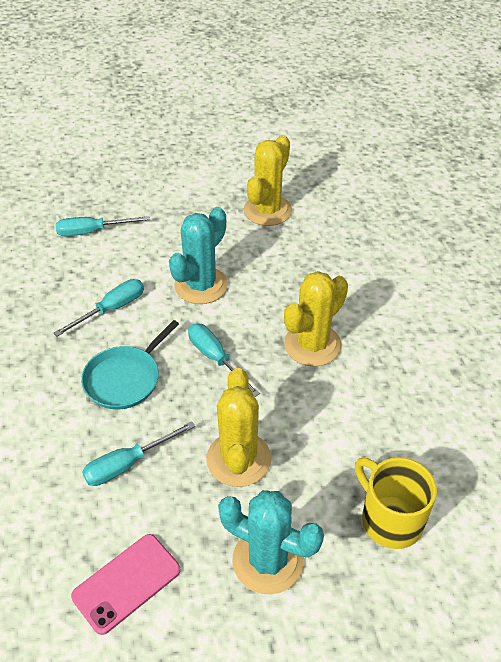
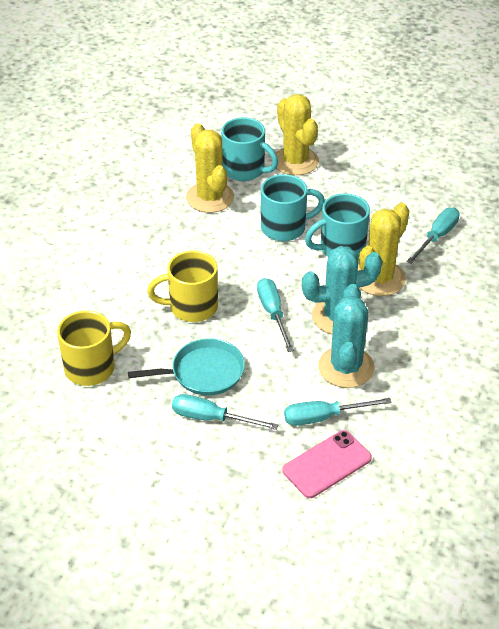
turquoise mug: none = 0 -> [221,118,278,181] [261,174,325,241] [305,193,370,257] = 3
yellow mug: [355,457,437,549] = 1 -> [57,310,131,386] [147,251,218,322] = 2

